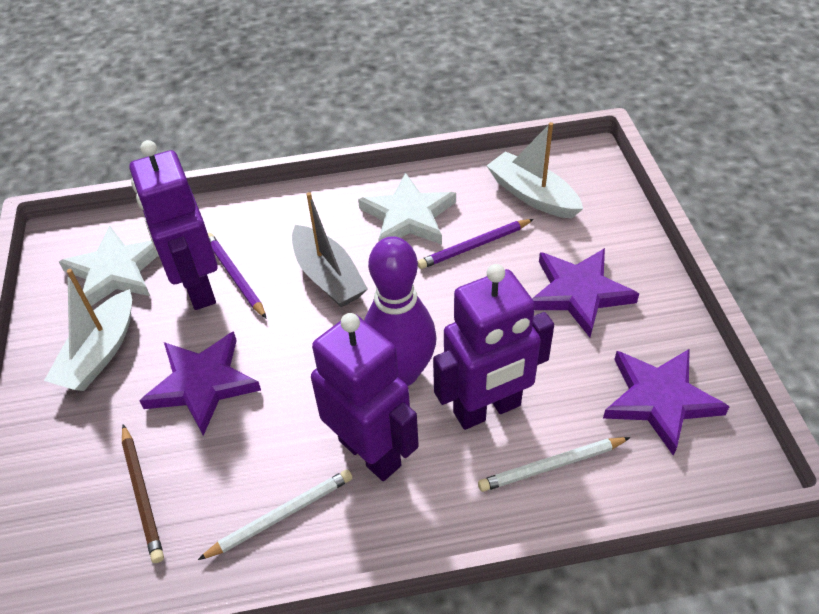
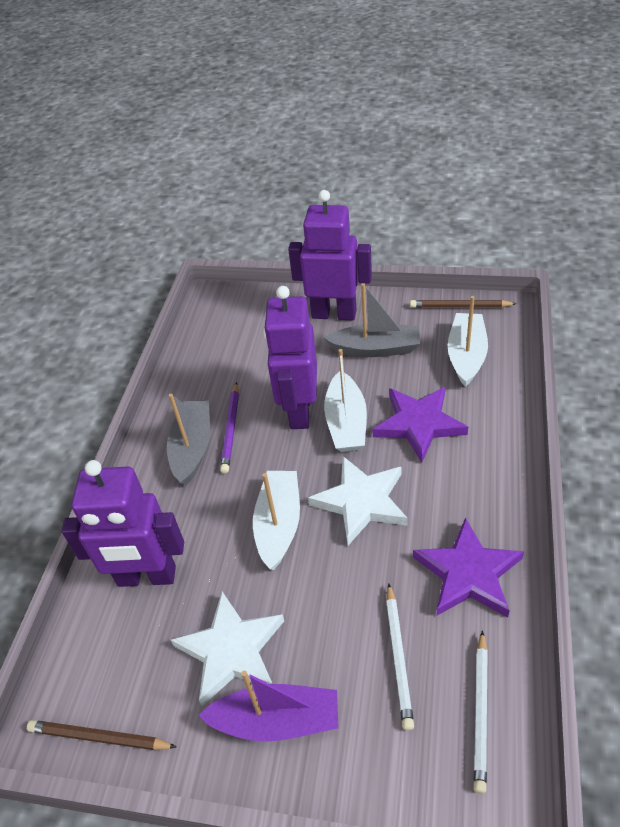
brown pencil: [122,424,164,563] = 1 -> [27,720,177,750] [410,300,517,308] = 2
grey boat: [292,192,368,307] = 1 -> [167,394,210,485] [324,283,420,357] = 2
purple boat: none = 0 -> [198,671,338,742] = 1
purple bowling pin: [364,236,437,386] = 1 -> none = 0
purple pencil: [208,233,267,319] [418,219,534,269] = 2 -> [220,382,239,473] = 1
purple star: [139,331,261,436] [532,248,639,337] [603,349,730,456] = 3 -> [372,387,468,463] [413,517,524,617] = 2
white boat: [44,269,132,391] [486,122,583,219] = 2 -> [253,471,300,570] [324,349,367,452] [448,296,488,387] = 3

